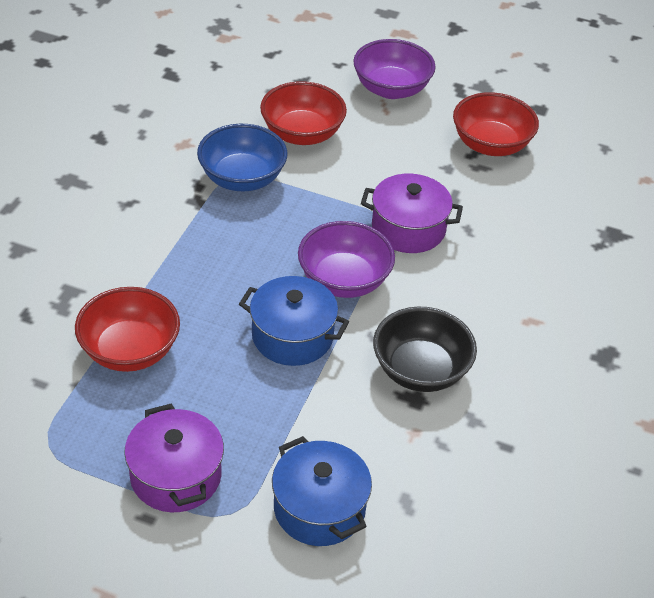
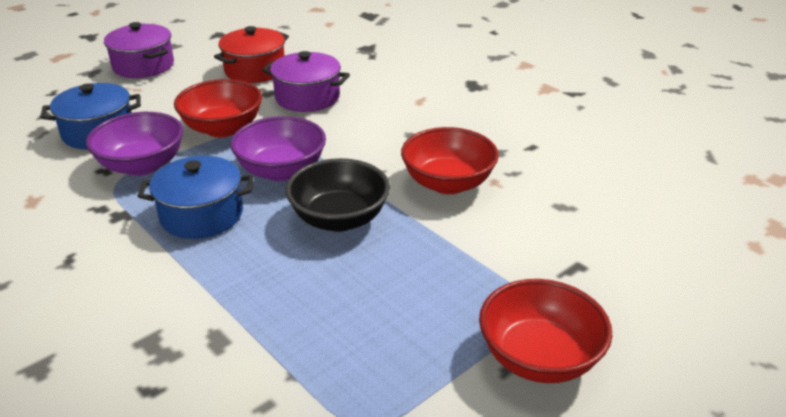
blue bowl: [197,124,288,191] = 1 -> none = 0
red pot: none = 0 -> [214,26,289,83] = 1

